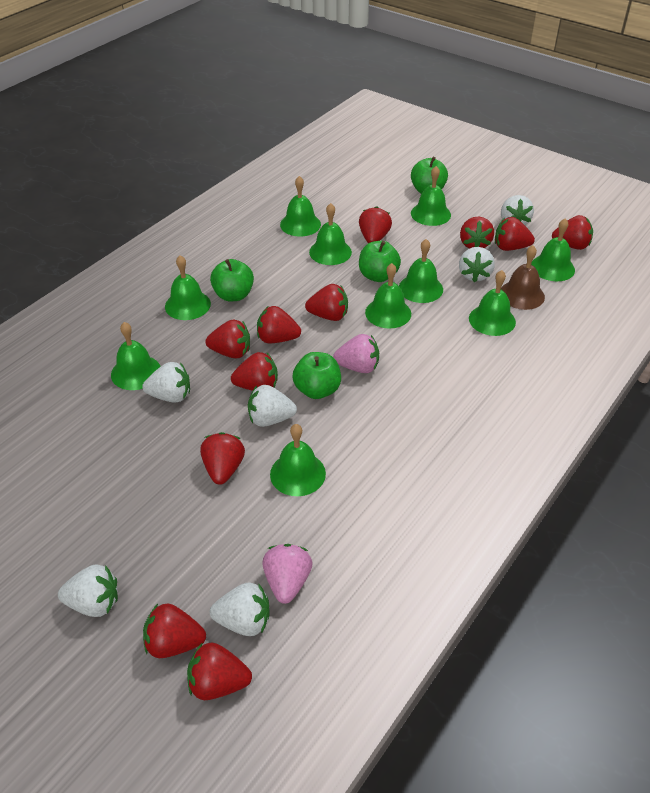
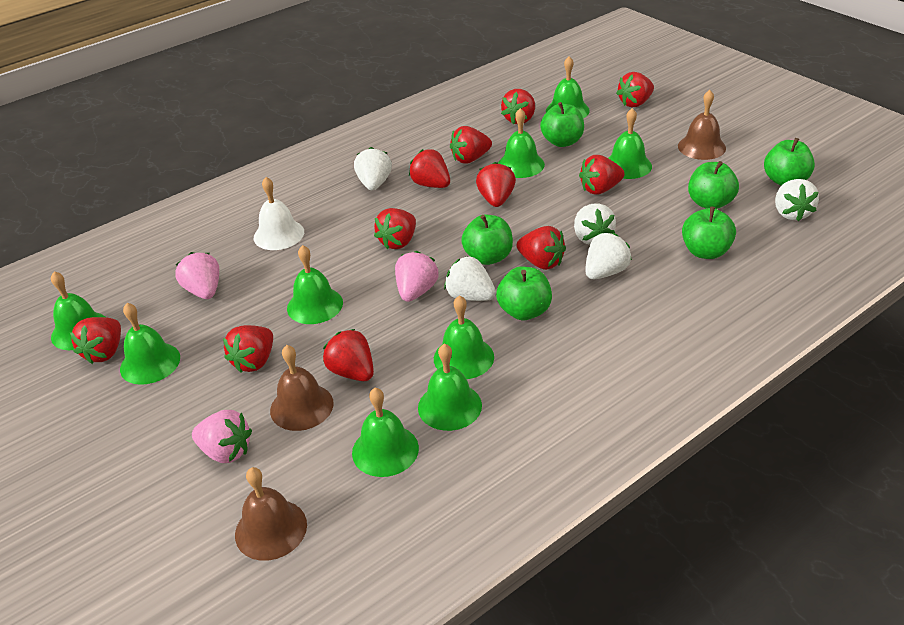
brown bell: [501,245,545,310] = 1 -> [235,467,307,561] [270,345,334,431] [678,90,726,160] = 3
green apple: [210,259,254,301] [292,352,341,399] [359,241,401,282] [411,157,448,194] = 4 -> [461,215,513,265] [496,267,552,320] [540,102,584,147] [682,207,736,259] [688,161,739,209] [764,138,815,186] = 6
green bell: [111,322,161,390] [165,255,211,320] [270,424,326,496] [280,176,321,237] [309,203,352,265] [365,263,411,329] [399,239,443,303] [411,166,451,226] [469,270,516,336] [531,219,575,281] = 10 -> [51,271,105,350] [120,303,180,385] [287,245,343,324] [352,388,419,477] [418,343,482,431] [434,295,494,379] [498,108,545,178] [546,56,590,118] [608,108,652,179] = 9
pink strawberry: [262,544,313,604] [333,334,379,373] = 2 -> [175,252,219,299] [192,410,252,463] [395,251,438,302] = 3
white bell: none = 0 -> [254,177,304,250] = 1
white strawberry: [58,564,118,617] [142,362,190,403] [210,582,270,636] [248,385,297,427] [459,247,495,283] [501,195,534,225] = 6 -> [354,147,392,190] [444,256,496,301] [574,203,616,245] [585,233,632,279] [775,179,819,221] = 5

